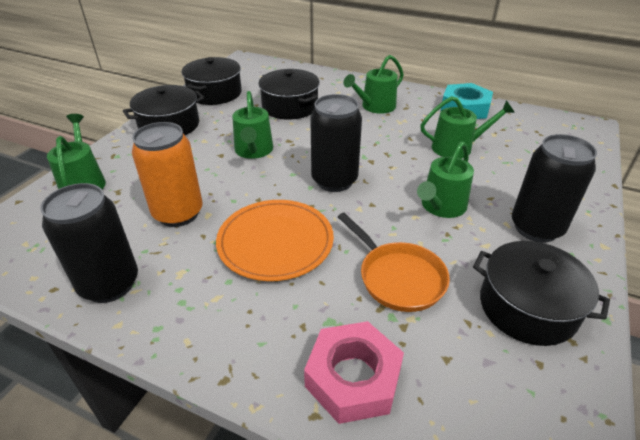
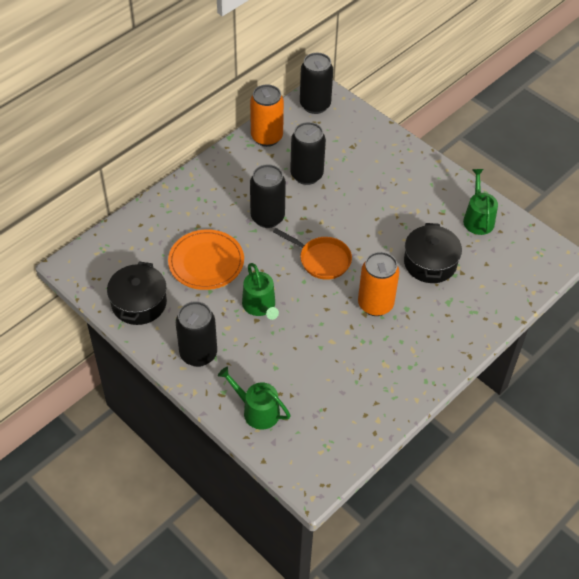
black can: [40,183,138,303] [310,94,362,192] [512,134,597,243] = 3 -> [176,301,217,367] [250,164,286,228] [290,122,326,185] [300,53,333,114] = 4
black pot: [123,85,204,135] [182,57,242,105] [258,69,320,119] [473,241,610,346] = 4 -> [107,261,167,325] [404,223,462,283] = 2
green watering can: [47,114,106,189] [232,91,273,159] [343,55,404,114] [417,141,474,218] [420,96,515,159] = 5 -> [218,367,291,430] [242,263,279,320] [463,169,498,235] = 3
orange can: [132,122,203,227] = 1 -> [250,84,284,147] [358,252,400,316] = 2
pink nut: [304,321,404,424] = 1 -> none = 0
turquoise nut: [441,83,493,119] = 1 -> none = 0

